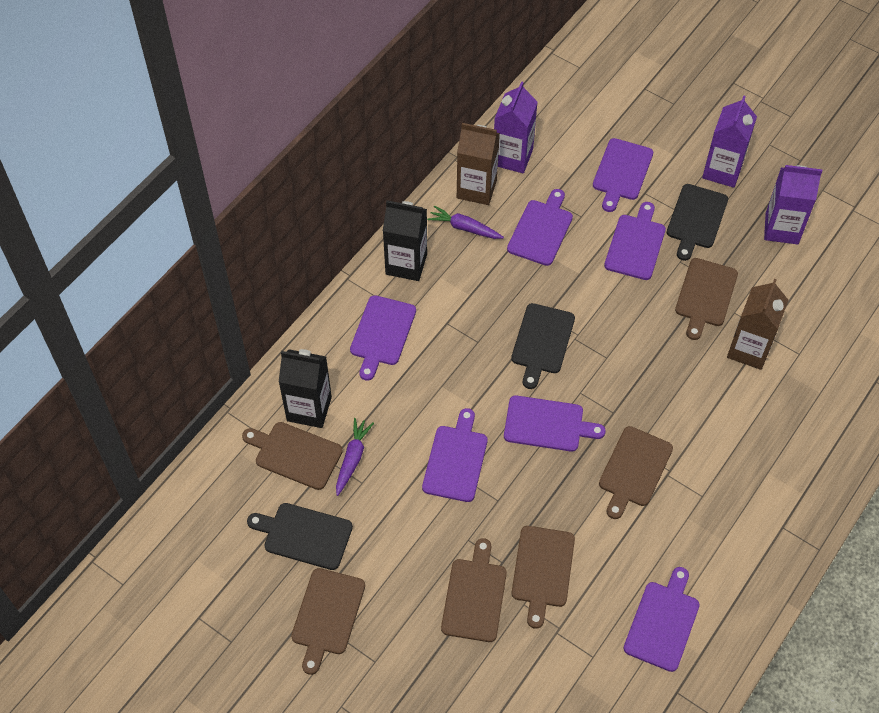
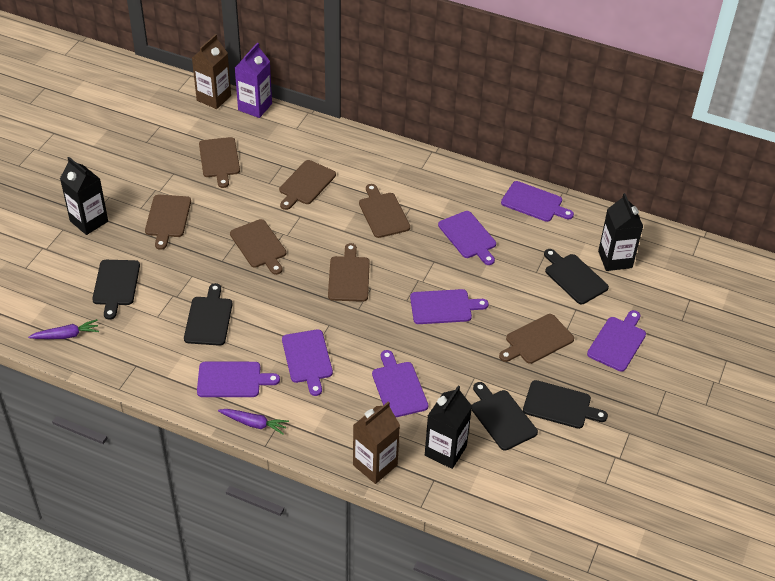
black carton: [279,349,332,428] [383,200,427,281] = 2 -> [60,157,108,235] [425,385,472,469] [598,193,643,271] = 3
black cutting board: [247,503,353,570] [511,303,575,389] [667,184,728,261] = 3 -> [92,260,140,320] [184,283,233,346] [472,382,538,451] [523,380,608,429] [544,249,609,304] = 5
brown cutting board: [242,422,343,490] [291,568,365,675] [441,538,507,642] [511,526,575,629] [599,426,673,519] [675,258,738,340] = 6 -> [145,195,191,250] [199,137,240,188] [230,219,286,275] [279,160,336,210] [328,243,370,302] [359,184,410,238] [499,314,574,364] = 7
purple carton: [494,81,538,173] [702,96,757,188] [764,165,822,244] = 3 -> [235,43,272,118] = 1

